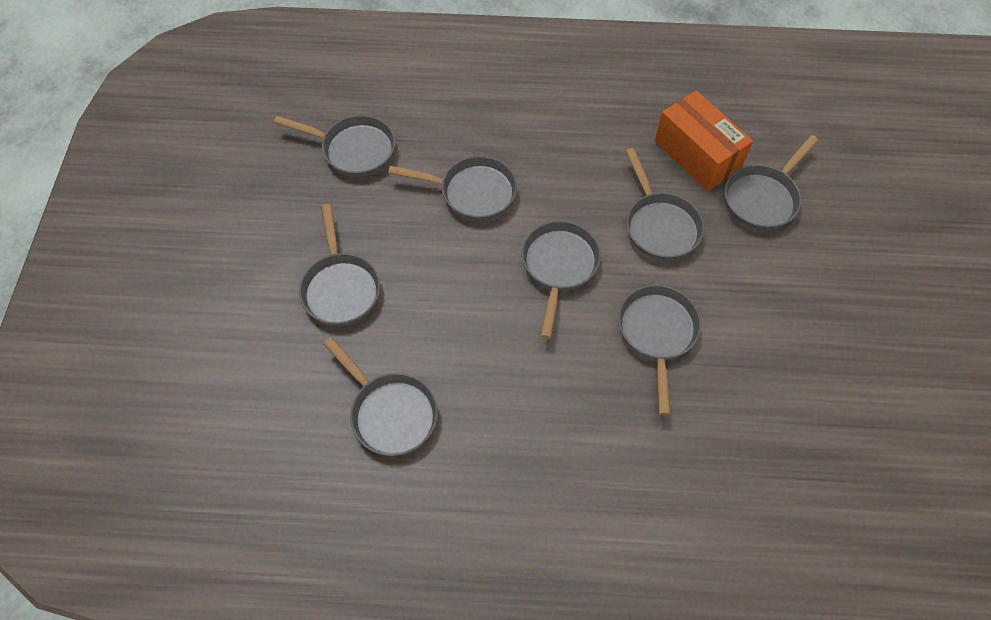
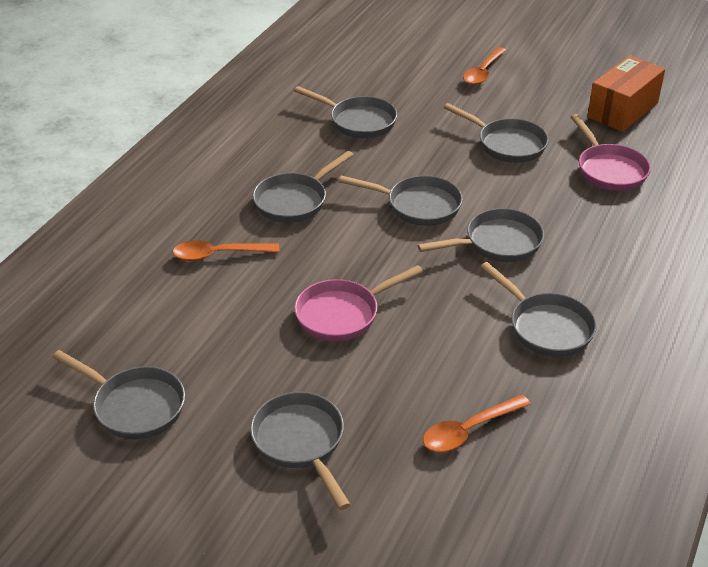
orange spoon: none = 0 -> [172,240,280,261] [423,395,531,452] [463,47,507,85] = 3
pink pan: none = 0 -> [294,265,423,341] [571,114,651,191] = 2

